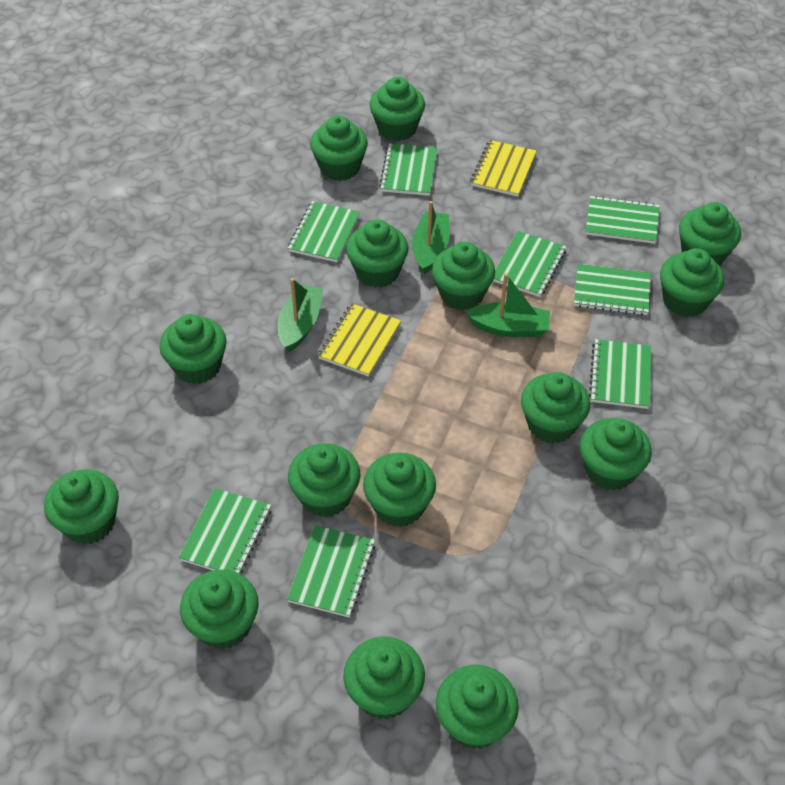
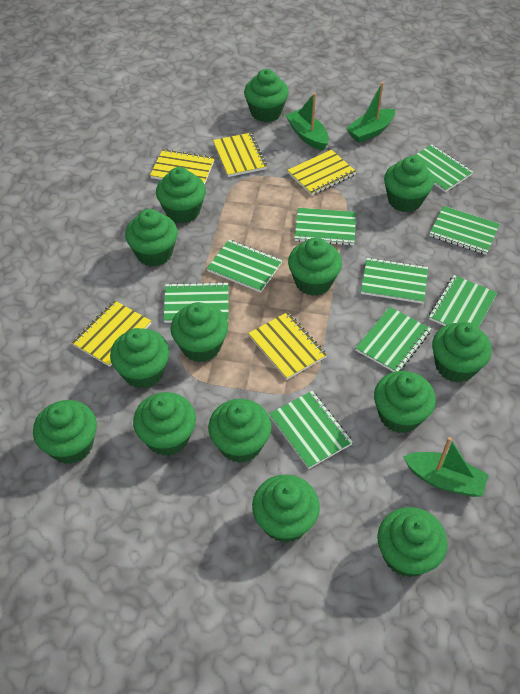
green cupcake: [44,469,119,545] [159,314,227,384] [180,569,259,649] [288,443,361,517] [310,115,368,181] [343,637,425,720] [346,219,408,288] [363,452,436,527] [369,77,425,141] [432,242,495,310] [436,665,519,749] [521,372,590,444] [580,418,652,490] [660,248,724,317] [679,202,741,265] = 15 -> [33,400,97,464] [110,328,170,389] [125,209,178,267] [133,392,196,456] [156,167,206,223] [170,302,228,362] [208,399,272,463] [244,69,289,122] [252,474,320,543] [288,237,342,296] [374,371,436,433] [377,507,447,577] [384,156,434,212] [432,322,492,383] = 14
green notebook: [178,488,271,574] [287,525,376,618] [288,201,360,262] [379,143,437,196] [493,231,566,297] [574,264,651,315] [586,196,659,244] [589,339,652,409] = 8 -> [163,282,229,323] [207,240,282,293] [269,391,353,469] [295,208,356,246] [356,307,431,372] [361,258,428,304] [414,144,473,192] [429,206,500,255] [429,275,497,328] = 9
yellow notebook: [318,303,401,377] [470,140,537,197] = 2 -> [72,300,151,367] [150,149,215,185] [213,133,267,177] [248,312,327,380] [288,150,356,196] = 5

